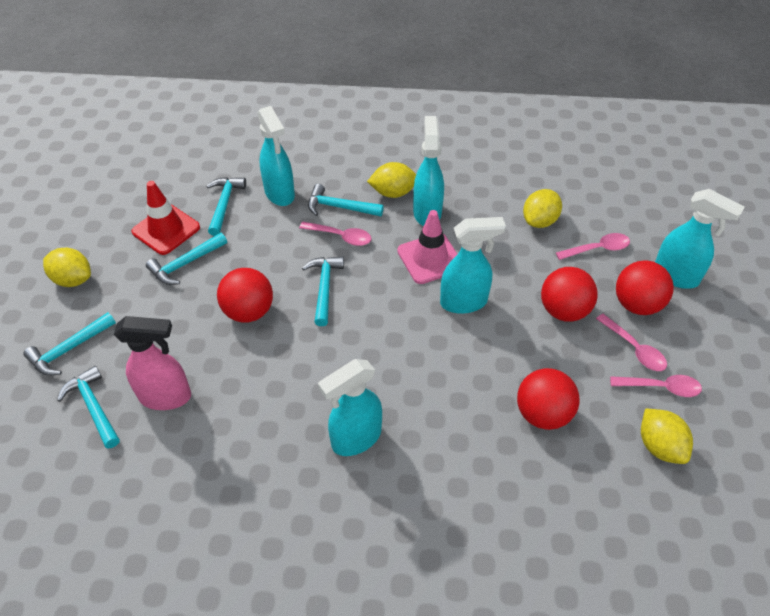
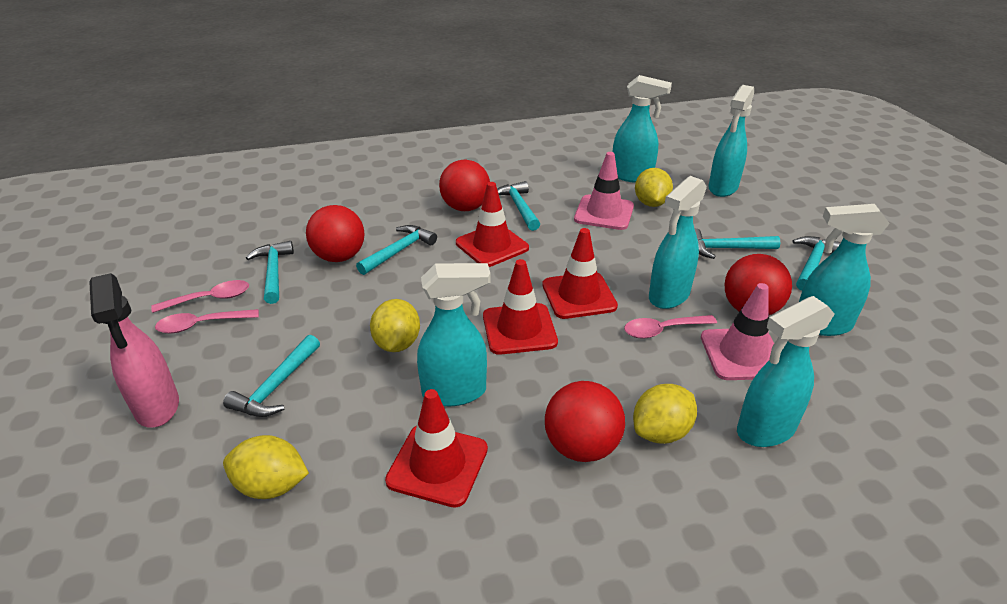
pink spoon: [299,221,372,246] [556,233,630,260] [596,314,667,371] [610,375,702,397] = 4 -> [151,280,249,313] [155,309,259,334] [624,315,717,339] = 3
pink traffic cone: [397,210,457,284] = 1 -> [574,152,634,230] [701,283,774,380] = 2
red traffic cone: [131,181,200,255] = 1 -> [385,389,488,508] [456,182,529,267] [483,259,558,355] [542,228,618,319] = 4
turquoise spray bottle: [257,106,295,206] [318,359,382,456] [413,116,444,226] [440,217,506,314] [655,189,745,289] = 5 -> [417,263,491,406] [613,75,672,183] [649,176,707,309] [708,85,754,197] [737,296,835,447] [799,204,890,336] = 6

